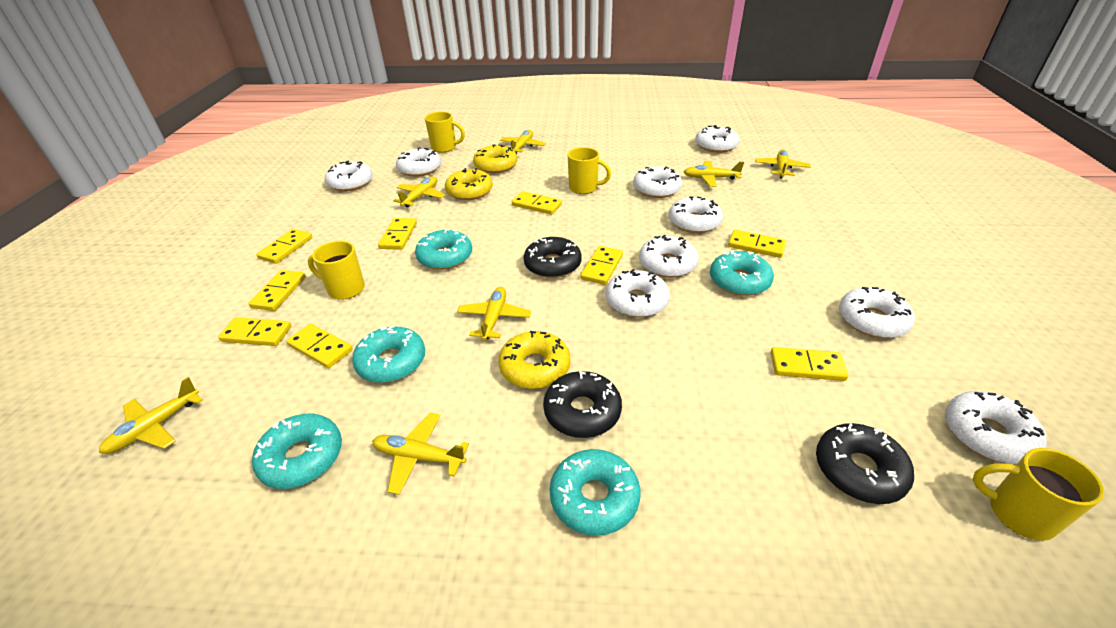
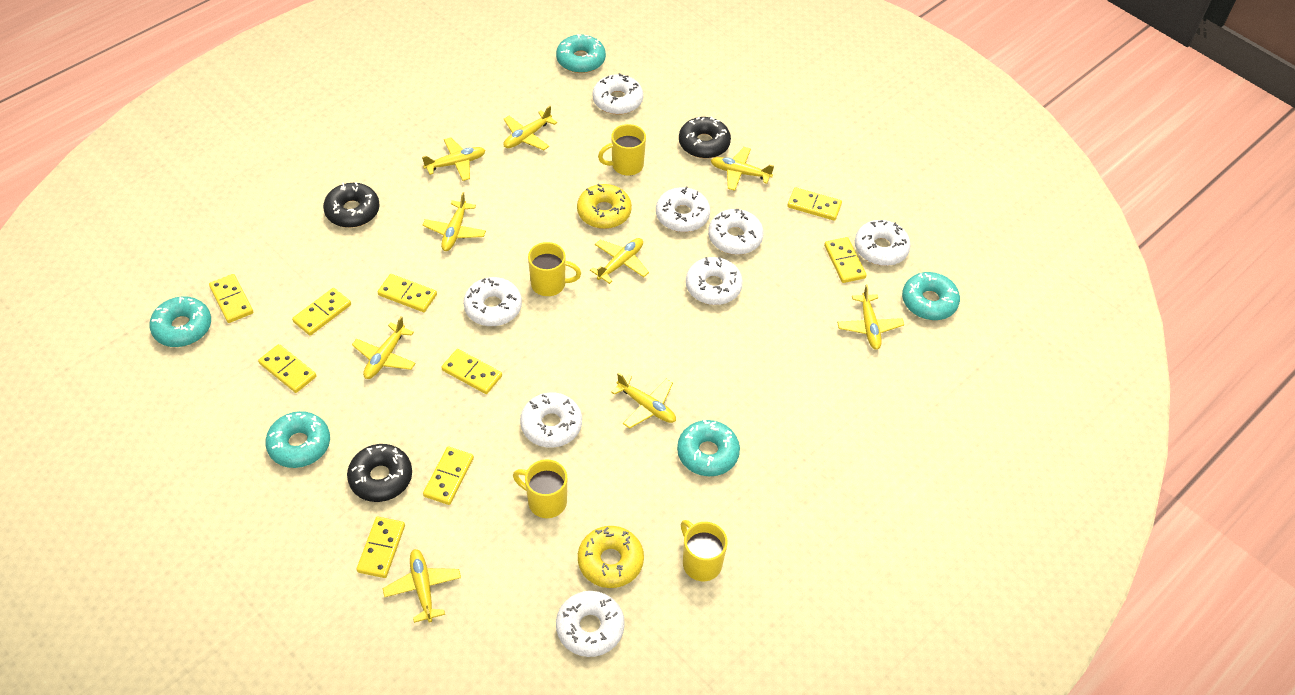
white donut: [325,161,373,192] [396,147,441,177] [606,269,670,318] [633,167,682,198] [639,235,699,278] [669,196,723,233] [695,125,739,153] [839,287,915,338] [945,391,1047,464] = 9 -> [463,277,522,326] [520,393,582,448] [556,591,625,657] [593,73,643,115] [656,186,710,232] [686,257,743,305] [708,209,764,255] [855,220,911,266] = 8
yellow donut: [445,168,493,200] [473,144,517,174] [498,331,570,389] = 3 -> [577,184,632,229] [578,526,644,588] = 2
yellow plane: [99,377,203,454] [372,413,469,495] [393,177,445,207] [457,287,531,341] [500,130,546,154] [684,161,744,187] [755,149,811,178] = 7 -> [352,316,416,379] [383,549,461,623] [422,137,486,181] [422,192,486,251] [503,106,557,150] [590,238,649,284] [611,373,676,429] [711,147,774,191] [837,284,904,350] = 9

